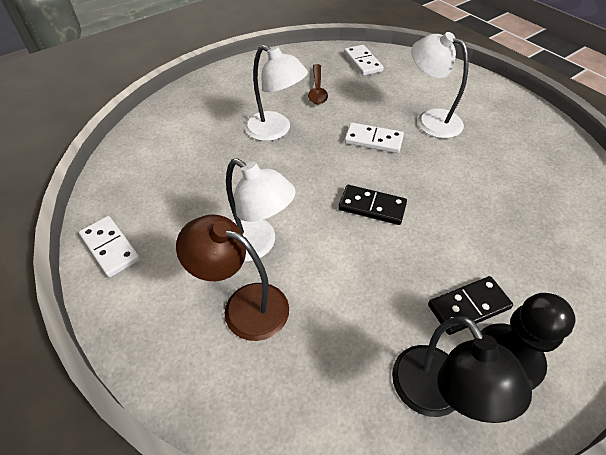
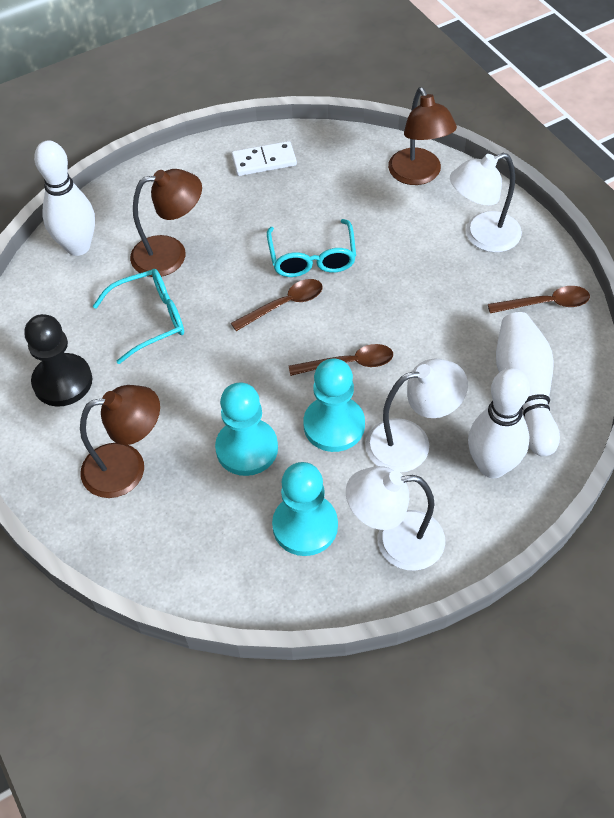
black domino: [338,185,407,225] [428,276,513,335] = 2 -> none = 0
black lamp: [392,316,532,423] = 1 -> none = 0
brown lamp: [176,214,289,341] = 1 -> [80,385,160,498] [130,169,202,277] [388,87,457,185] = 3
brown spoon: [308,64,328,105] = 1 -> [231,279,323,331] [289,344,393,376] [488,286,590,313] = 3
turquoise glasses: none = 0 -> [93,269,184,364] [267,219,356,277] = 2
turquoise pawn: none = 0 -> [215,382,278,476] [272,462,338,556] [303,359,365,452] = 3
white bowling pin: none = 0 -> [34,141,95,256] [468,368,530,478] [496,312,560,456] = 3
white domino: [79,216,140,278] [344,45,384,76] [345,123,404,153] = 3 -> [232,141,297,176] = 1

